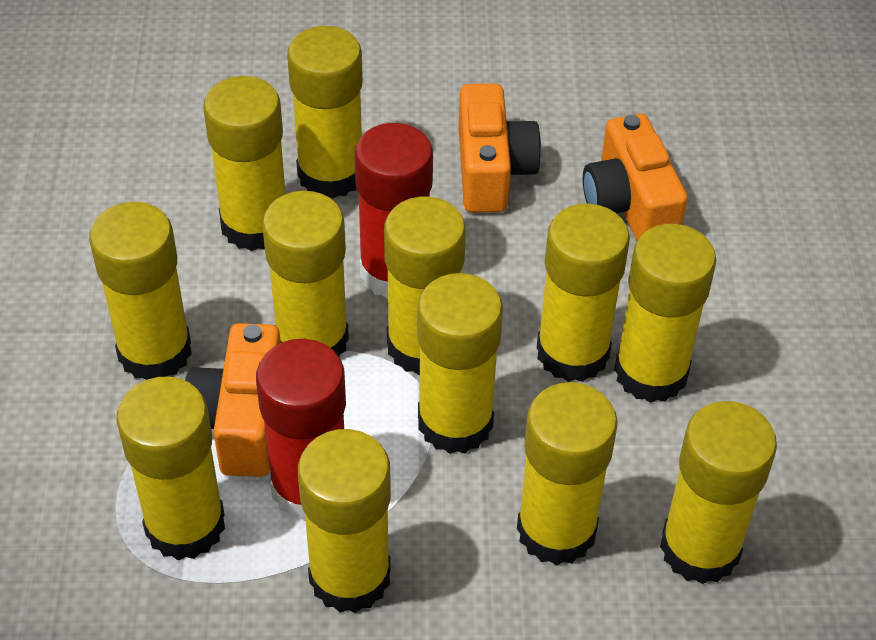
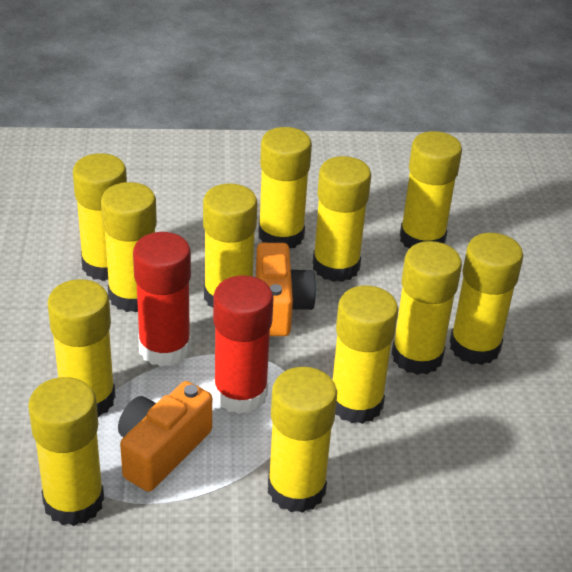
orange camera: [185,323,281,477] [459,84,541,213] [583,114,688,241] = 3 -> [118,381,212,492] [256,243,316,336] = 2

